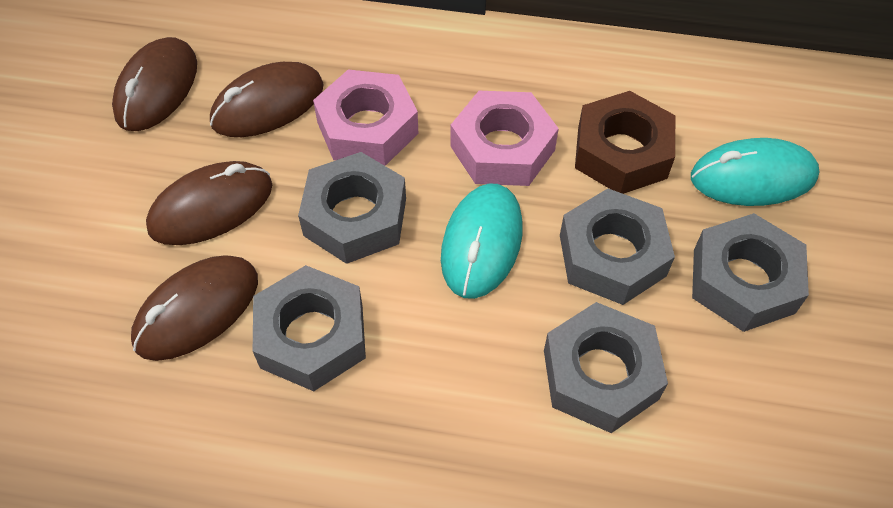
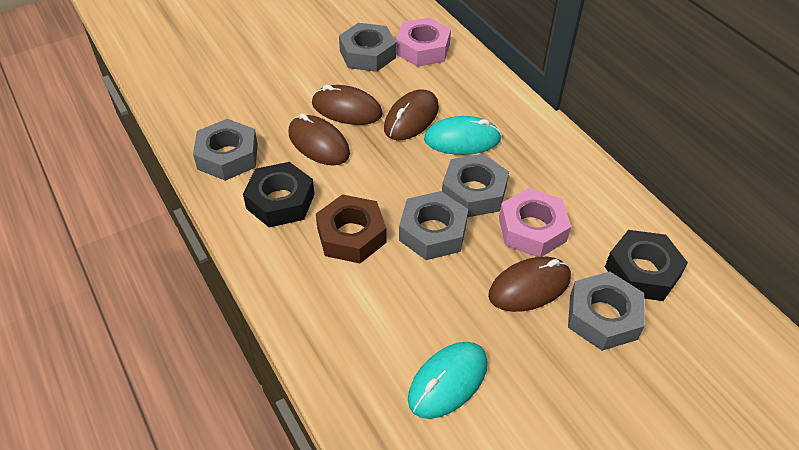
black nut: none = 0 -> [243,162,315,227] [605,230,688,301] = 2

